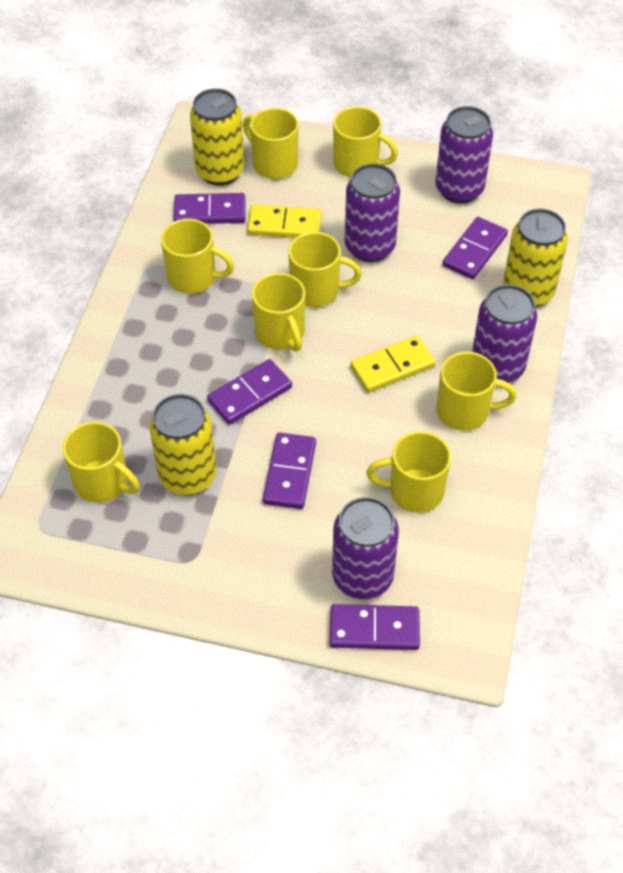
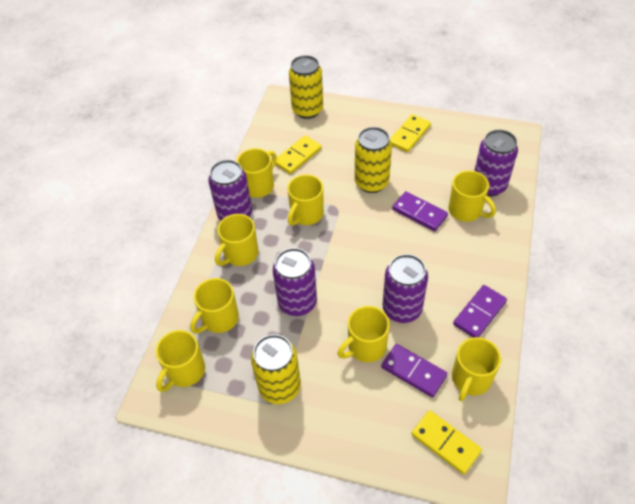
purple domino: [174,193,246,224] [207,359,292,425] [263,432,316,509] [330,604,420,650] [443,217,508,279] = 5 -> [381,344,447,397] [392,191,448,232] [453,285,507,337] = 3
yellow domino: [247,204,322,238] [350,335,436,392] = 2 -> [275,135,322,174] [390,114,431,152] [411,410,482,475] = 3

